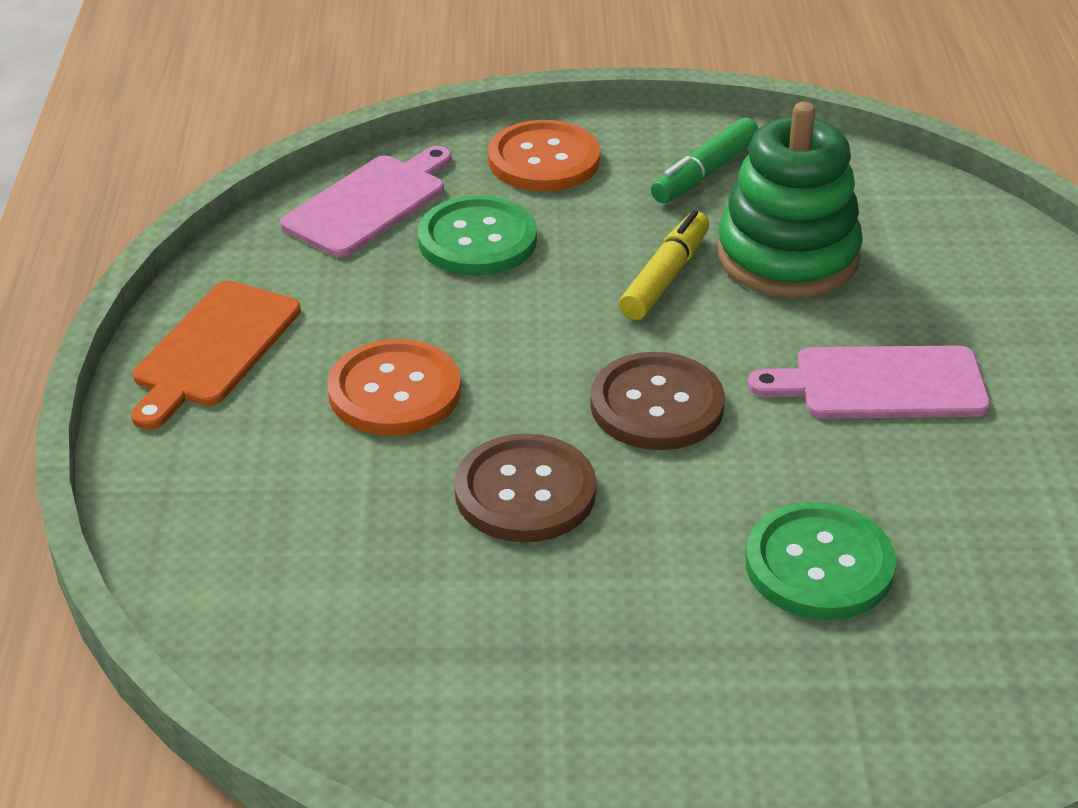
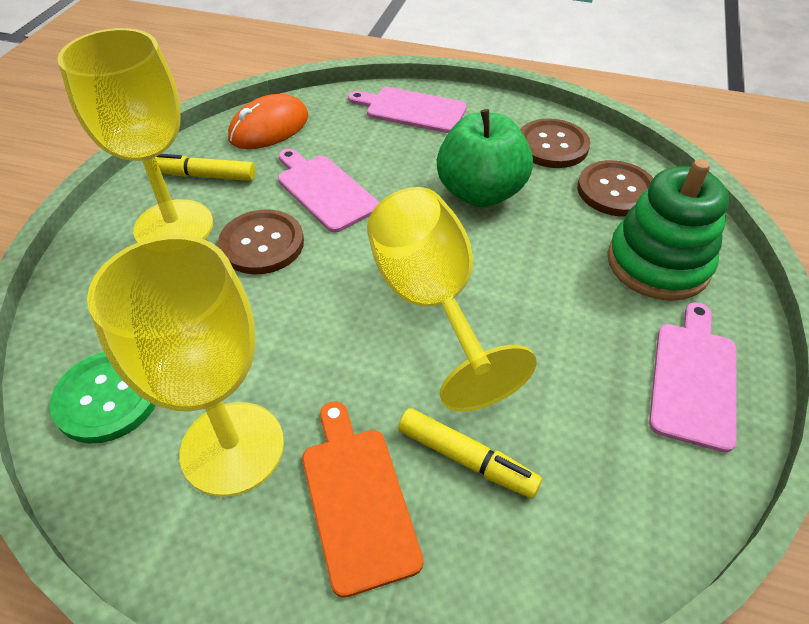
brown button: [454,434,596,543] [590,352,725,450] = 2 -> [218,209,304,274] [520,118,590,168] [577,160,653,217] = 3
green apple: none = 0 -> [437,109,533,207] = 1
green button: [418,196,537,276] [745,502,896,620] = 2 -> [50,352,156,444] = 1
green marker: [651,117,759,203] = 1 -> none = 0
orange button: [327,339,461,436] [488,120,600,191] = 2 -> none = 0
orange mouse: none = 0 -> [228,94,308,149] = 1
pink cutting board: [280,146,452,257] [748,345,990,419] = 2 -> [278,149,379,233] [348,87,467,133] [649,302,737,453] = 3
yellow goblet: none = 0 -> [57,28,213,243] [87,235,284,497] [367,187,537,412] = 3
yellow marker: [619,210,709,320] = 1 -> [155,154,255,181] [398,408,542,498] = 2

